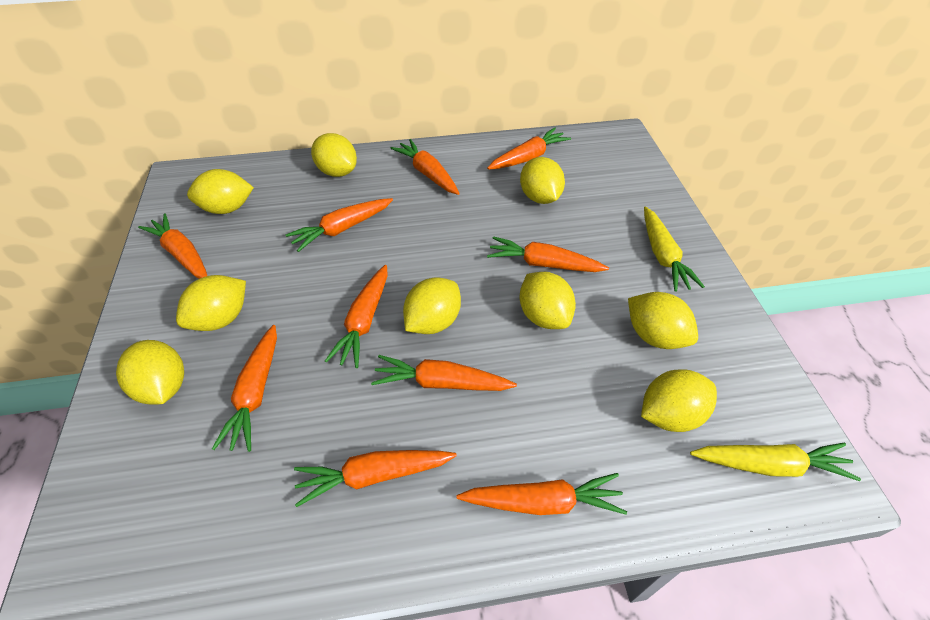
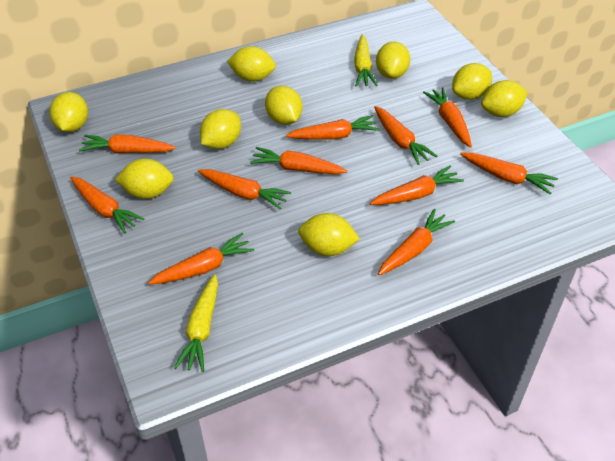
orange carrot: [138,214,207,279] [212,325,277,452] [286,198,393,252] [294,450,457,507] [325,265,388,368] [371,355,517,391] [390,139,460,195] [457,473,627,515] [487,128,571,170] [487,236,609,272] = 10 -> [70,176,145,234] [79,135,176,153] [148,233,254,285] [198,169,291,210] [250,147,347,174] [286,115,380,140] [370,165,464,205] [374,106,437,165] [378,208,455,275] [423,87,472,148] [460,152,558,194] = 11

